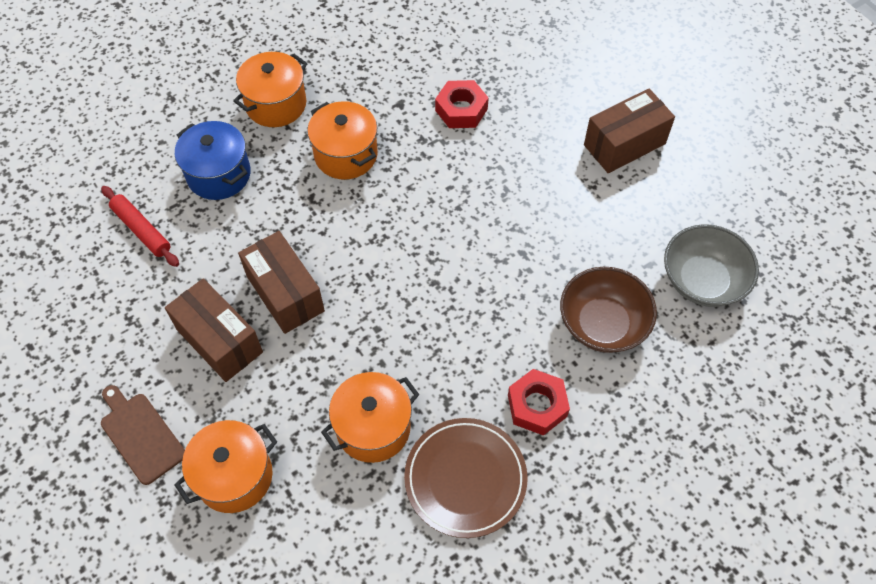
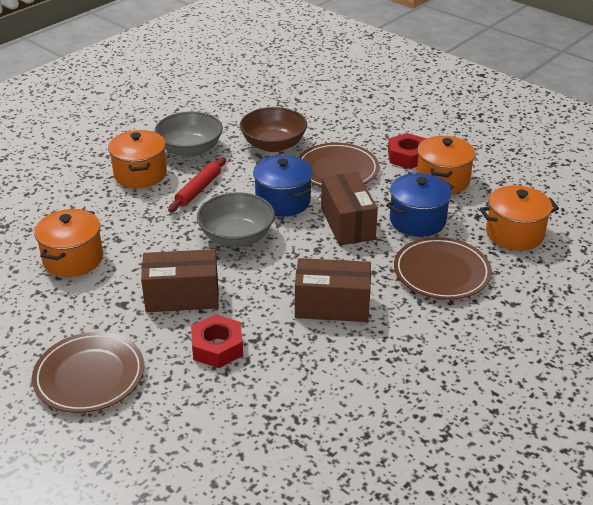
blue pot: [175,121,251,200] = 1 -> [253,155,313,217] [386,173,454,237] = 2
brown cutting board: [101,385,185,485] = 1 -> none = 0
brown plate: [404,418,527,538] = 1 -> [32,332,144,413] [298,143,379,187] [394,237,492,300] = 3
grey bowl: [664,224,759,307] = 1 -> [154,112,223,157] [197,192,275,247] = 2

